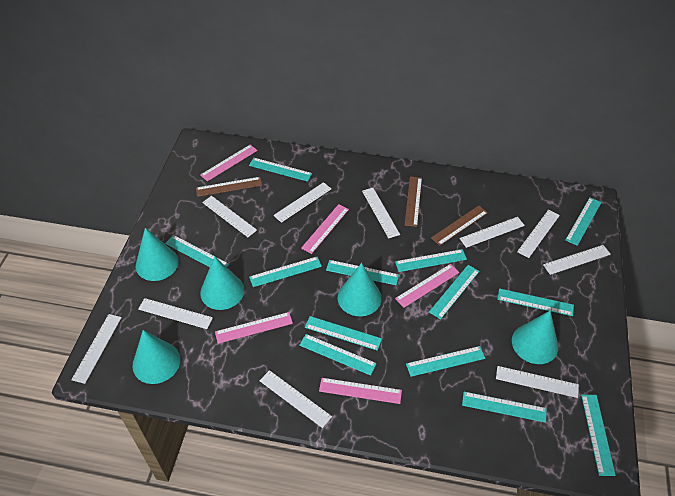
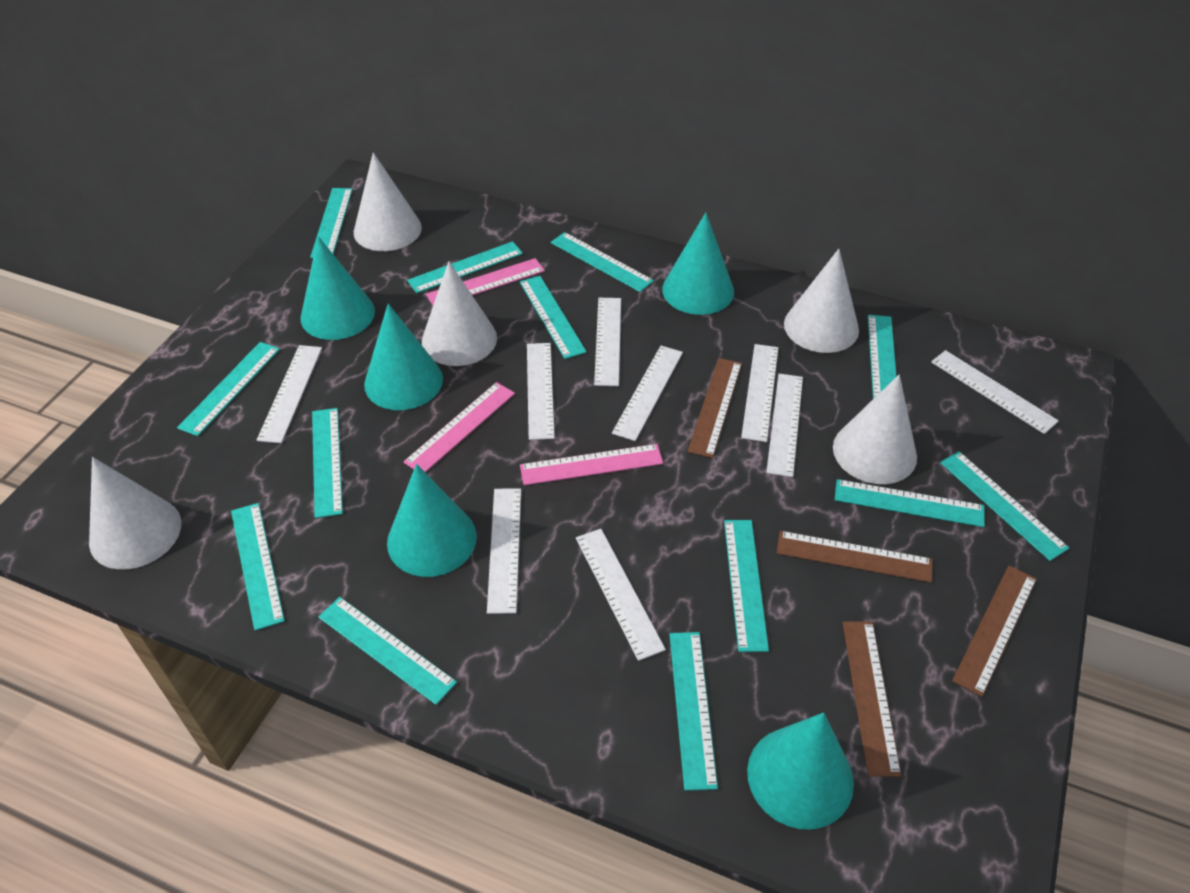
brown ruler: [196,177,262,197] [405,176,422,227] [431,206,488,246] = 3 -> [687,358,742,458] [777,531,932,583] [843,621,901,777] [952,566,1037,697] = 4
pink ruler: [200,145,258,182] [215,312,293,344] [301,204,349,254] [319,378,402,404] [395,264,459,308] = 5 -> [403,382,515,472] [426,258,545,305] [520,444,663,485] = 3
white cone: none = 0 -> [89,457,181,570] [354,152,422,251] [422,261,497,366] [784,249,859,353] [833,375,917,484] = 5
white ruler: [71,314,122,384] [138,298,213,329] [202,196,257,237] [260,370,332,428] [273,182,331,223] [362,188,400,238] [460,217,525,248] [496,366,579,398] [517,210,560,258] [543,245,611,275] = 10 -> [257,345,322,443] [487,488,521,614] [527,343,555,440] [576,529,666,661] [594,298,621,386] [612,346,683,441] [741,344,778,442] [766,374,803,477] [931,350,1059,434] = 9

